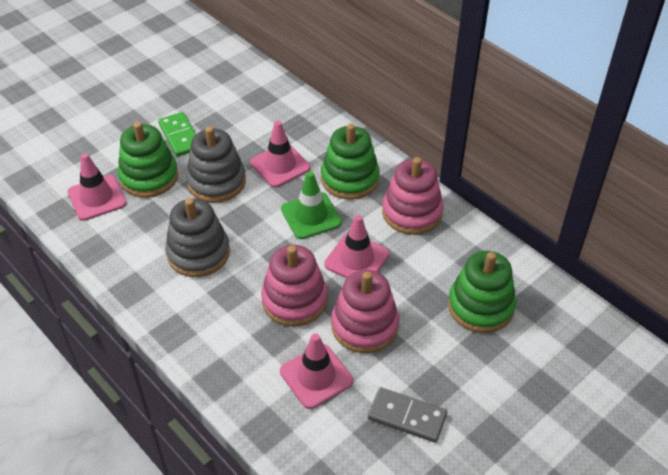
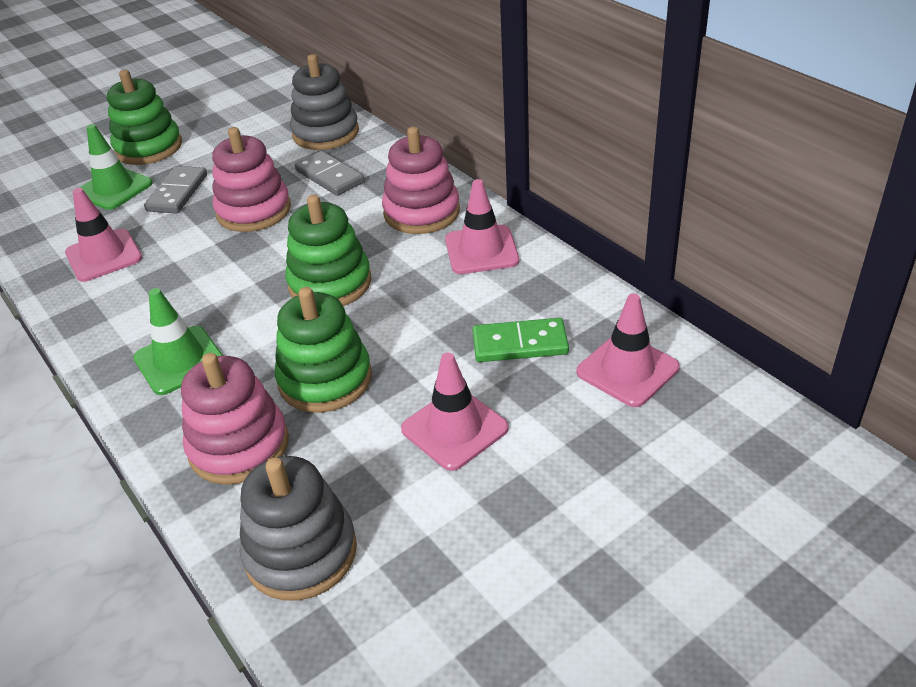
green traffic cone: [281,171,342,239] = 1 -> [79,124,153,210] [133,288,223,395] = 2
grey domino: [368,387,447,443] = 1 -> [144,166,207,214] [295,151,365,196] = 2

